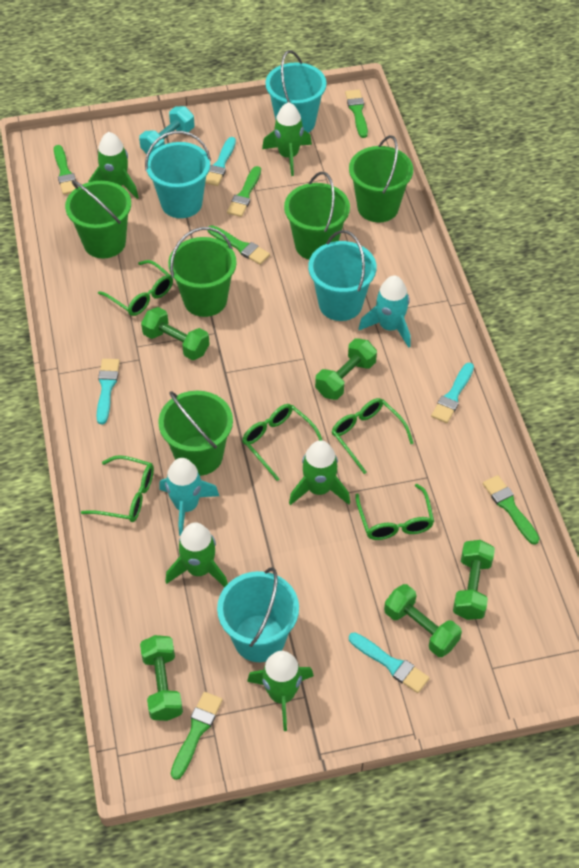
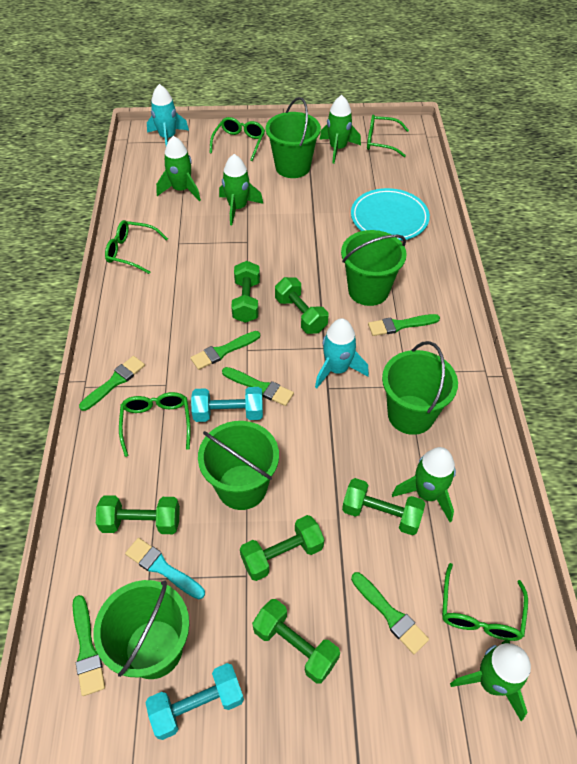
green dumbbell: [140,635,183,721] [141,307,210,360] [315,338,377,400] [384,584,462,657] [453,540,495,620] = 5 -> [96,495,180,534] [231,261,260,323] [240,515,324,581] [252,599,340,684] [275,277,328,334] [342,478,425,535] = 6
turquoise brush: [96,359,120,424] [205,137,236,186] [349,632,429,693] [431,363,474,423] = 4 -> [125,538,205,599] = 1
turquoise bucket: [145,131,211,218] [217,567,299,662] [265,50,326,133] [308,230,377,321] = 4 -> none = 0
turquoise dumbbell: [139,106,195,155] = 1 -> [145,663,244,740] [191,387,263,422] = 2
turquoise plate: none = 0 -> [351,188,430,241] = 1

